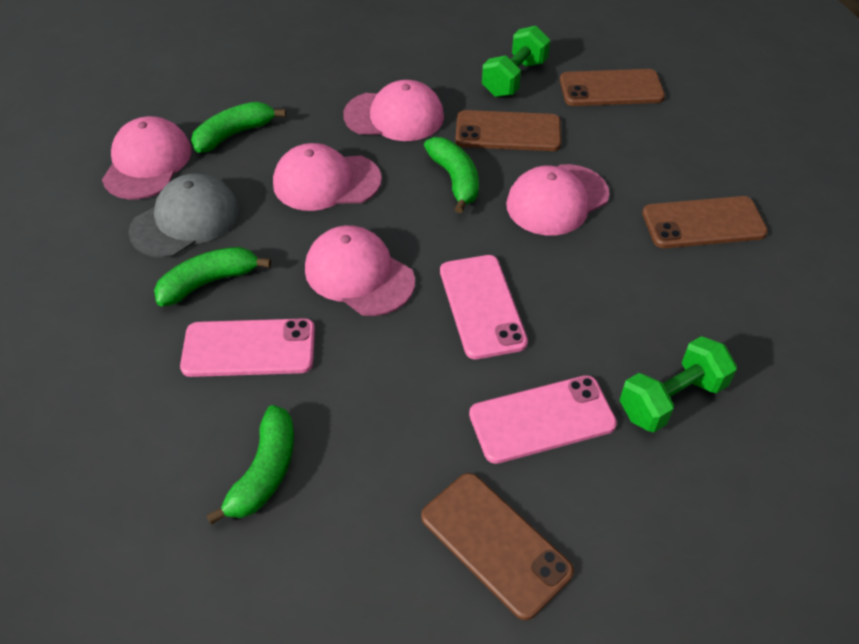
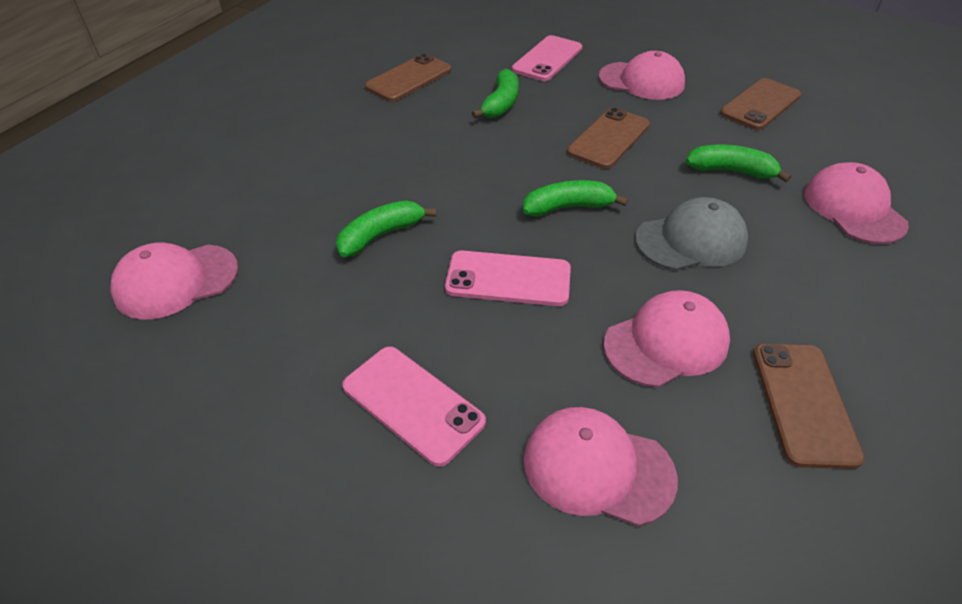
green dumbbell: [482,26,550,97] [619,336,737,432] = 2 -> none = 0

